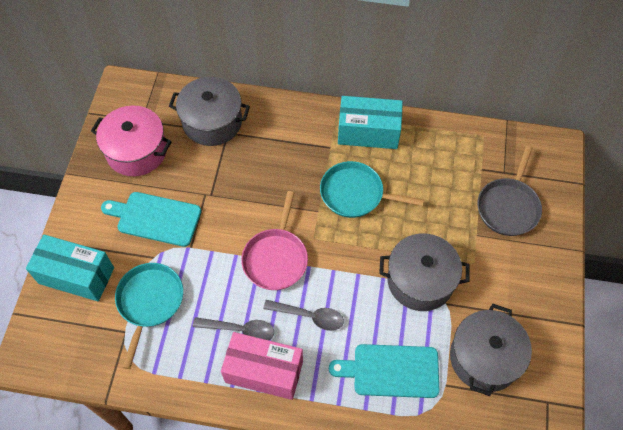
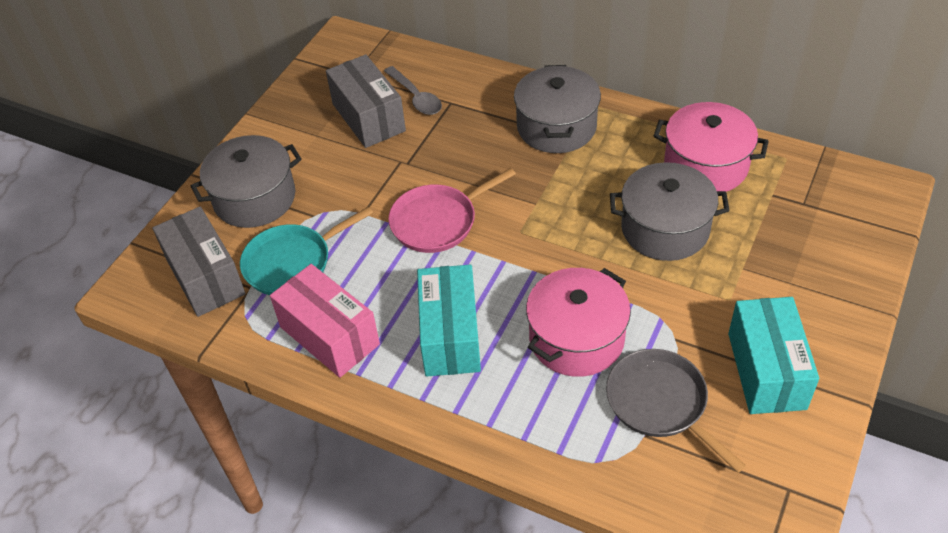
grey box: none = 0 -> [153,207,245,317] [326,54,406,148] = 2
grey spoon: [193,317,274,340] [263,300,344,331] = 2 -> [384,66,442,115] = 1
pink pot: [91,106,172,176] = 1 -> [526,268,631,377] [654,102,769,192] = 2
turquoise cutting board: [101,192,201,247] [329,344,439,398] = 2 -> none = 0
turquoise pan: [115,263,183,369] [320,161,424,218] = 2 -> [240,207,373,295] = 1

